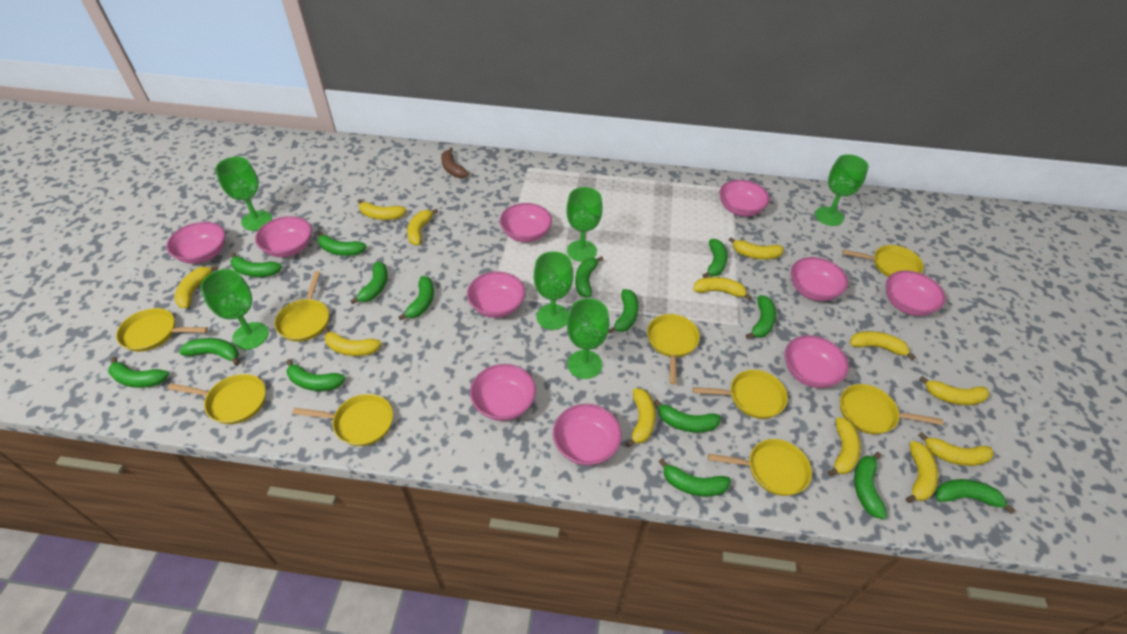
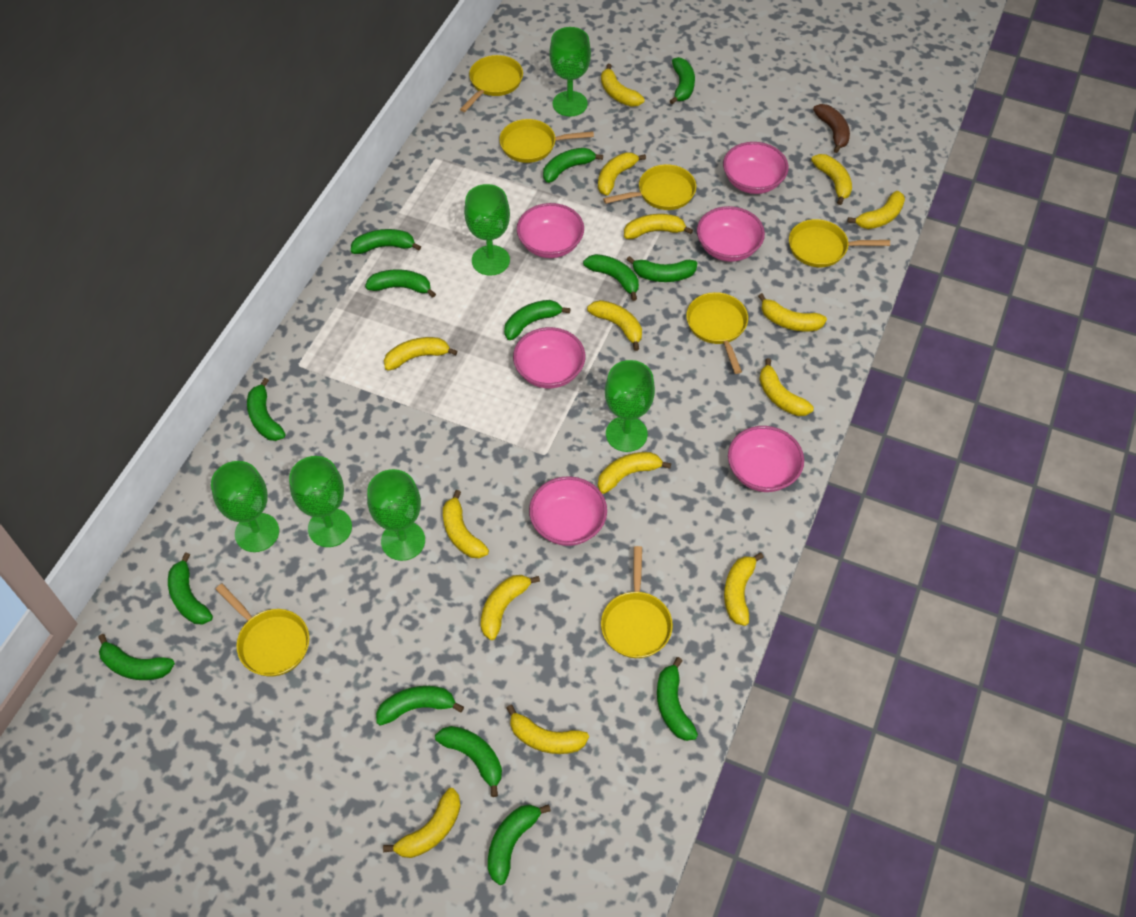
green banana: [108,357,169,388] [179,338,240,366] [230,252,282,277] [286,359,346,391] [318,231,367,256] [350,262,388,304] [398,276,434,320] [575,256,603,298] [608,289,638,334] [654,399,721,433] [658,459,731,496] [702,239,728,278] [746,295,776,339] [854,452,887,519] [935,479,1015,514] = 15 -> [98,634,175,680] [168,552,213,625] [247,378,286,441] [351,229,421,254] [365,269,436,298] [376,686,464,726] [435,726,502,797] [488,804,551,885] [504,300,570,340] [543,148,603,183] [583,254,639,301] [627,256,697,282] [657,657,698,741] [670,57,695,104] = 14
pink bowl: [166,222,225,264] [255,216,312,257] [467,271,525,318] [470,364,536,421] [500,203,552,242] [553,404,622,466] [719,180,770,216] [785,335,849,388] [791,257,848,301] [886,271,946,316] = 10 -> [513,327,585,388] [517,203,584,258] [529,476,607,546] [697,206,765,262] [723,142,789,194] [728,426,804,492] = 6
yellow banana: [175,265,219,308] [324,327,382,356] [357,199,407,220] [407,209,438,245] [626,388,656,447] [693,277,752,301] [729,237,784,259] [828,417,861,476] [850,331,916,360] [906,441,938,503] [918,432,994,466] [919,376,990,405] = 12 -> [383,788,461,858] [384,337,457,371] [443,490,489,558] [481,575,540,640] [506,705,589,754] [587,300,642,351] [598,152,646,196] [598,452,671,494] [601,64,645,107] [624,214,693,239] [724,552,764,626] [758,293,827,331] [759,358,814,416] [811,154,852,205] [847,191,905,229] = 15
yellow pan: [116,308,208,352] [167,374,266,424] [275,271,329,342] [292,394,393,446] [647,314,700,384] [693,370,788,419] [708,439,812,496] [840,384,943,434] [842,245,924,277] = 9 -> [216,584,309,676] [460,55,523,112] [499,119,594,163] [601,546,673,658] [603,164,696,210] [686,292,748,374] [789,219,890,267] = 7

